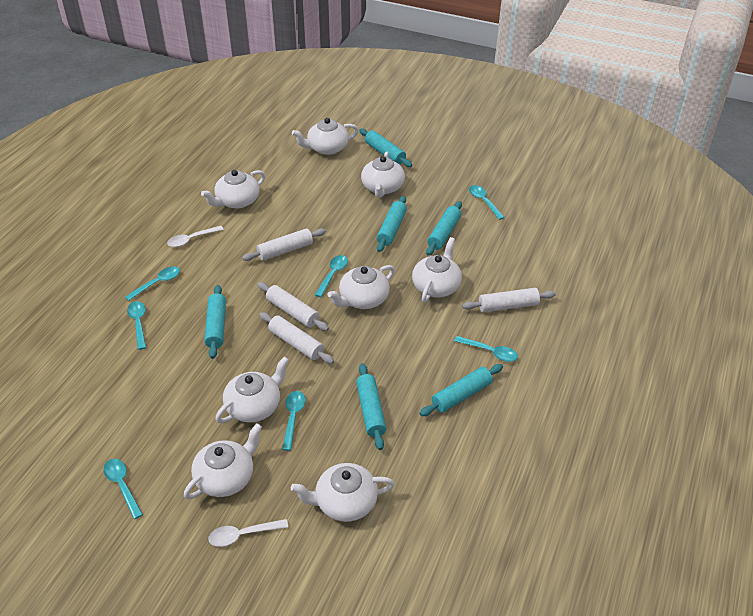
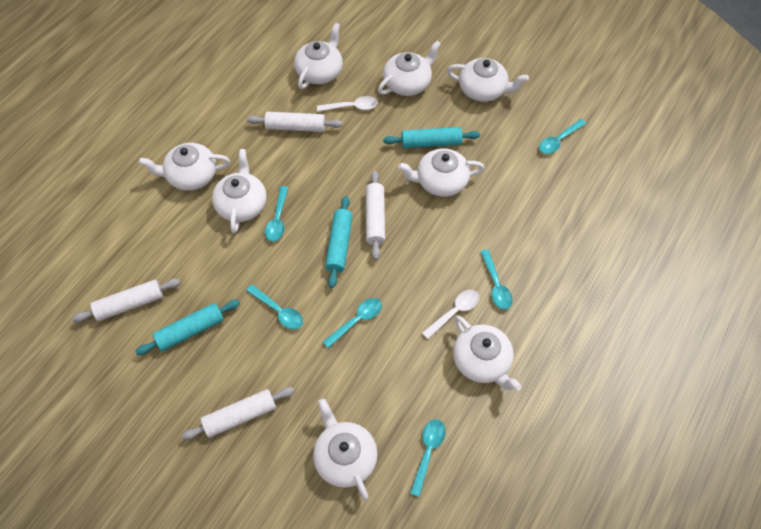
turquoise rolling pin: [204,285,226,359] [356,363,387,450] [359,129,412,167] [377,196,407,252] [420,364,503,416] [426,201,462,256] = 6 -> [135,300,240,355] [325,196,353,288] [383,127,480,148] = 3
turquoise spoon: [103,459,143,519] [125,266,180,301] [127,301,146,350] [282,391,306,451] [315,255,348,297] [454,336,518,362] [469,185,505,220] = 7 -> [246,285,303,329] [265,186,289,242] [323,298,382,348] [410,419,446,497] [480,249,512,309] [539,119,586,154] = 6

